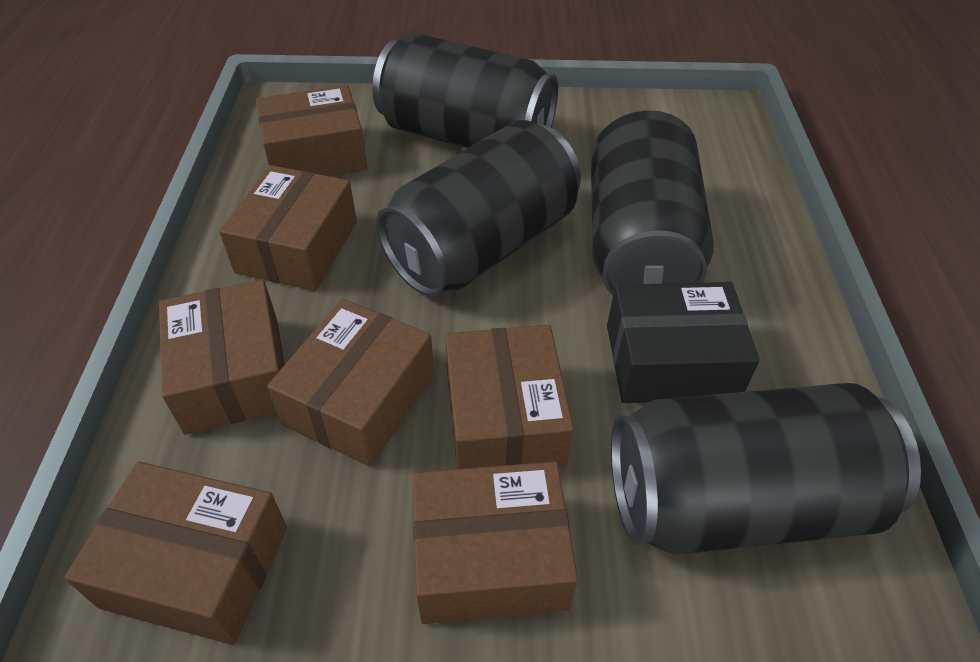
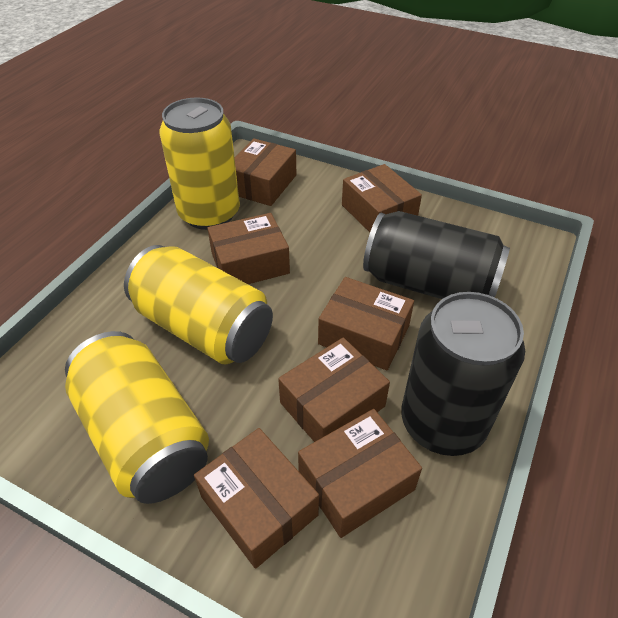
black box: [607,282,760,403] = 1 -> none = 0
black can: [372,32,558,148] [376,120,581,296] [591,110,714,295] [611,383,921,555] = 4 -> [363,211,510,299] [401,292,525,456] = 2
yellow can: none = 0 -> [65,331,209,504] [124,245,273,364] [159,97,240,230] = 3

